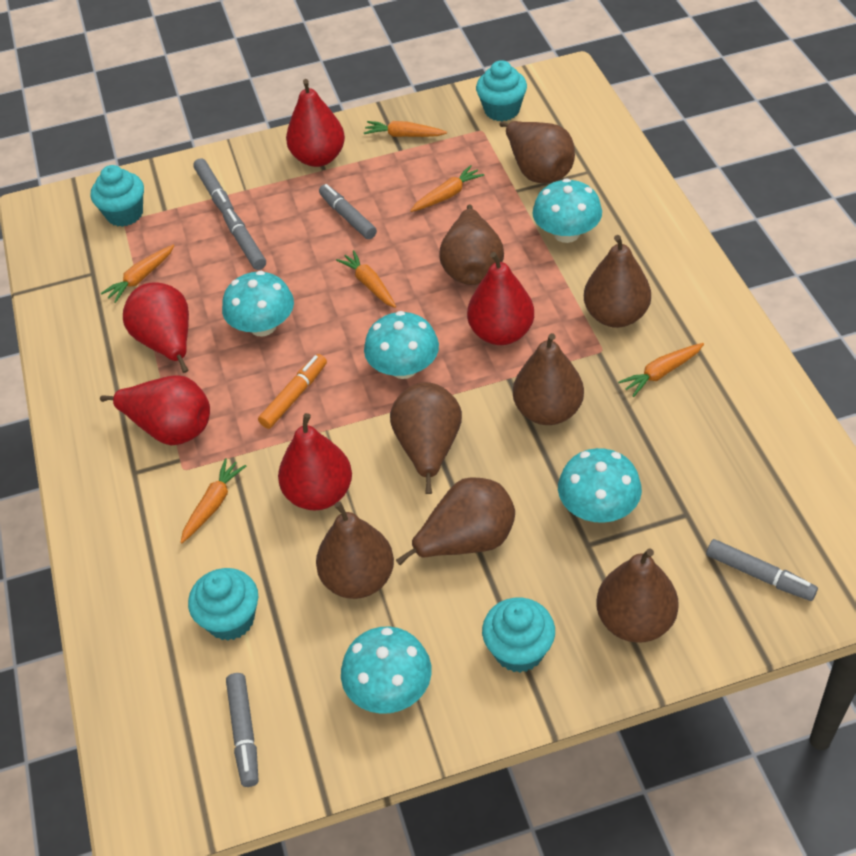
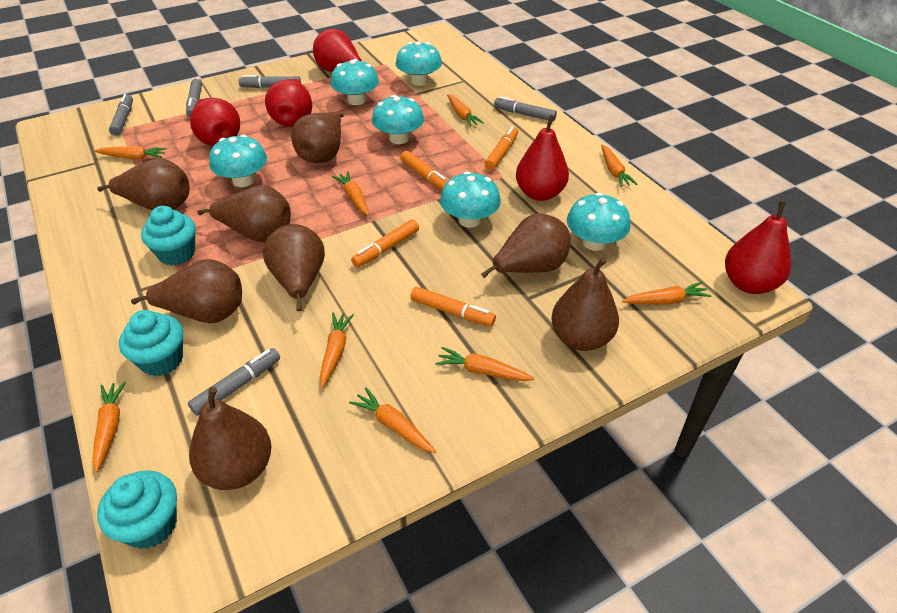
orange carrot: [101,245,174,303] [181,458,246,543] [336,250,396,308] [364,121,447,137] [410,165,484,212] [618,343,704,397] = 6 -> [92,381,126,473] [94,146,167,159] [320,312,354,388] [332,171,369,216] [349,387,436,453] [435,347,535,381] [447,94,484,127] [601,145,637,187] [622,282,711,305] = 9
orange marker: [258,354,327,429] = 1 -> [351,220,419,267] [400,151,448,190] [410,286,496,326] [485,126,518,170] = 4
turquoise cupcake: [91,165,144,227] [188,568,258,641] [476,60,527,121] [482,598,555,673] = 4 -> [97,470,177,549] [119,310,183,376] [141,206,196,265] = 3
turquoise mushroom: [222,271,294,337] [341,626,432,714] [364,311,439,379] [532,178,602,243] [558,448,642,523] = 5 -> [209,134,267,187] [330,59,379,105] [372,95,424,144] [396,41,442,86] [440,171,501,228] [567,193,631,251] = 6

